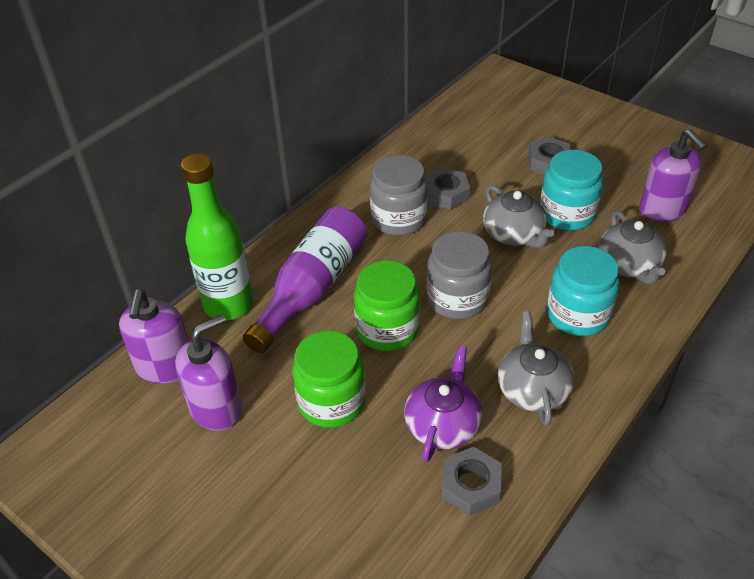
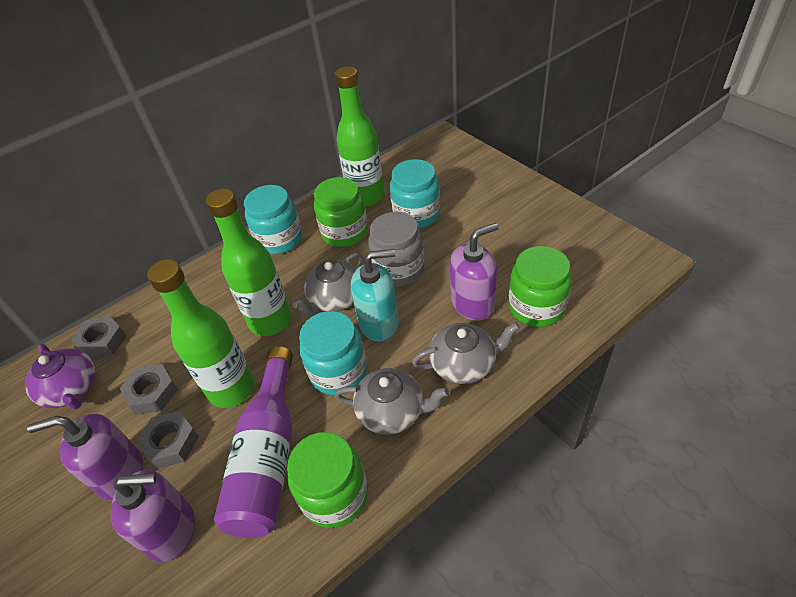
green bottle: [181,153,253,320] = 1 -> [147,259,255,408] [205,189,292,336] [335,66,385,206] = 3
green jar: [292,331,366,428] [354,260,420,351] = 2 -> [287,432,368,528] [314,177,368,247] [508,246,572,327] = 3
grey jar: [370,155,428,236] [427,231,492,319] = 2 -> [368,212,424,287] = 1
turquoise jar: [540,150,603,231] [547,246,619,336] = 2 -> [244,185,302,254] [299,311,367,395] [390,159,440,228] = 3
turquoise soap dispenser: none = 0 -> [351,249,399,341] = 1

